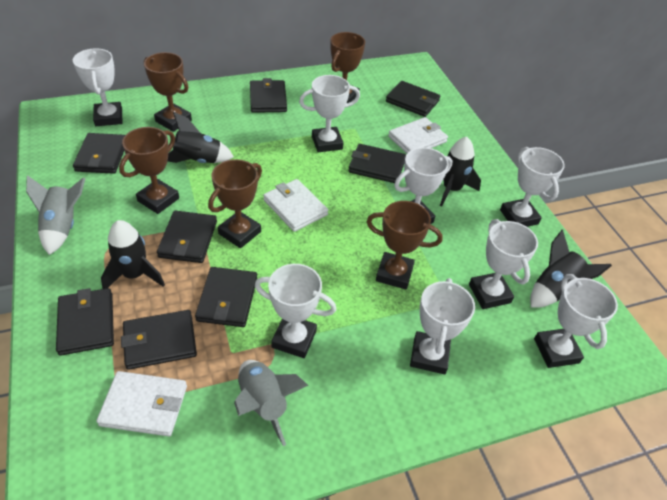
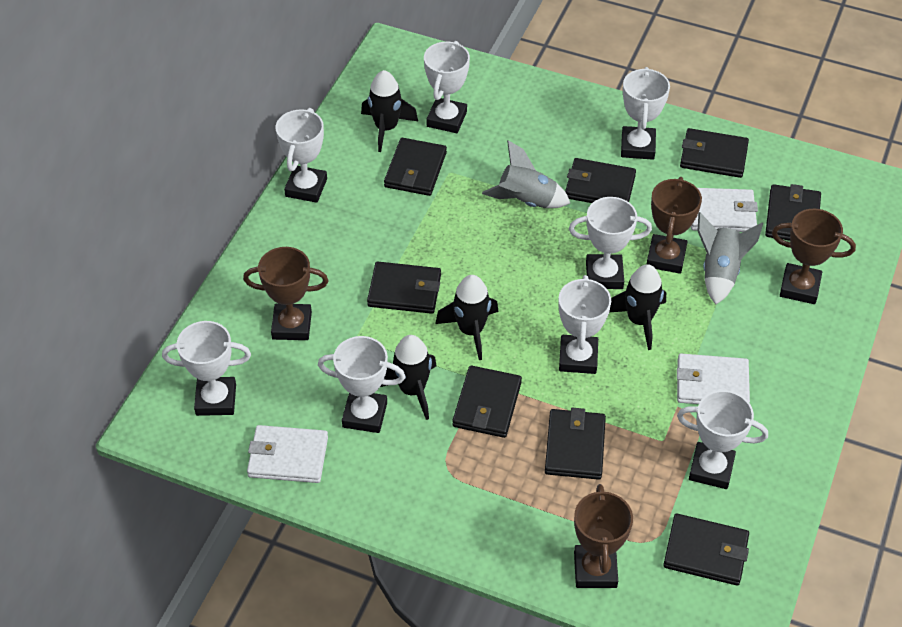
brown trophy: [119,127,179,214] [144,52,192,132] [208,159,262,248] [330,32,365,103] [367,201,443,289] = 5 -> [243,247,328,340] [574,484,633,588] [647,177,702,274] [772,209,856,304] = 4

